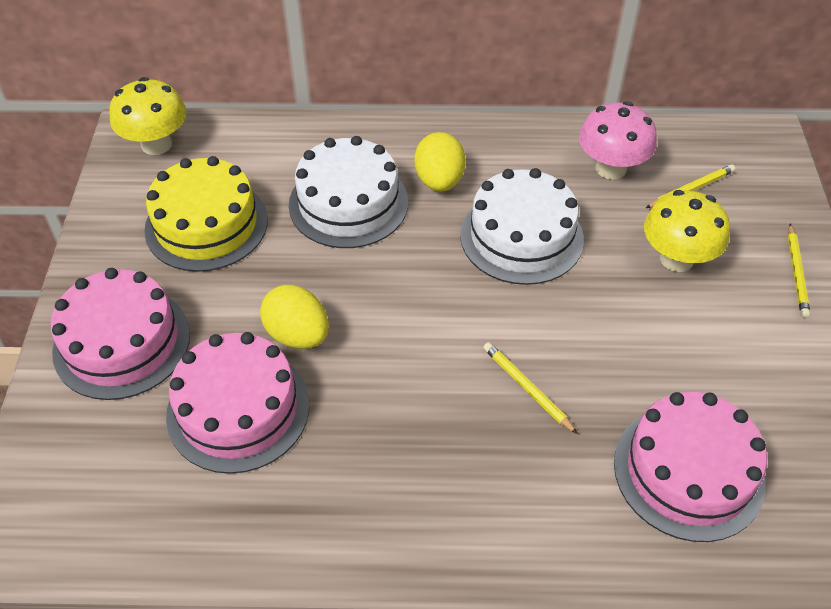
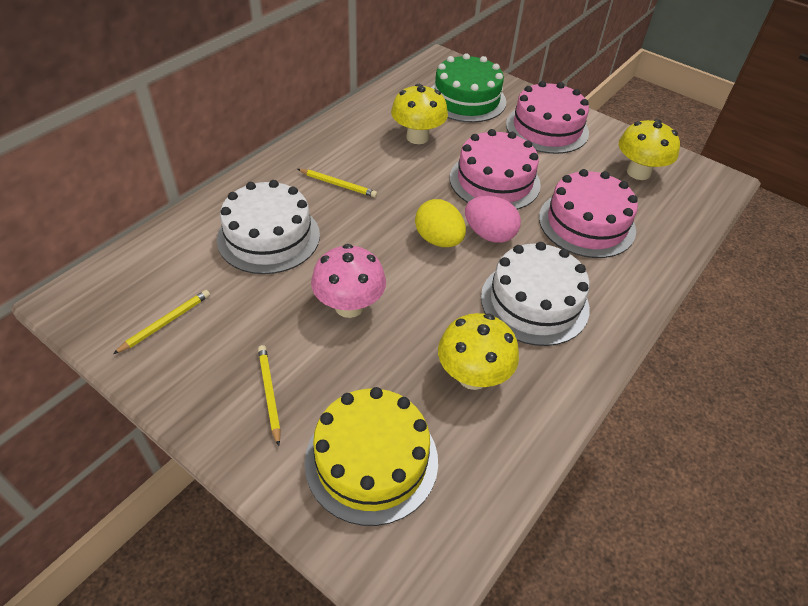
green cake: none = 0 -> [431,53,506,122] = 1
pink egg: none = 0 -> [465,196,521,243] = 1
yellow egg: [260,285,329,349] [414,132,466,192] = 2 -> [415,199,466,247] = 1
yellow mushroom: [109,77,187,155] [644,190,730,272] = 2 -> [391,84,448,144] [438,313,519,390] [619,119,680,180] = 3

